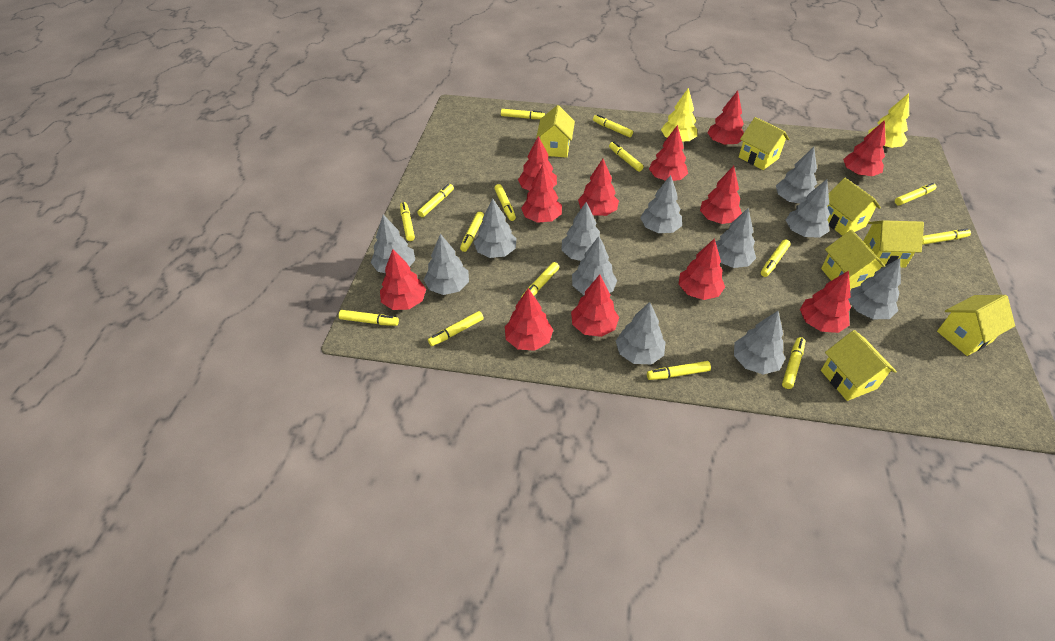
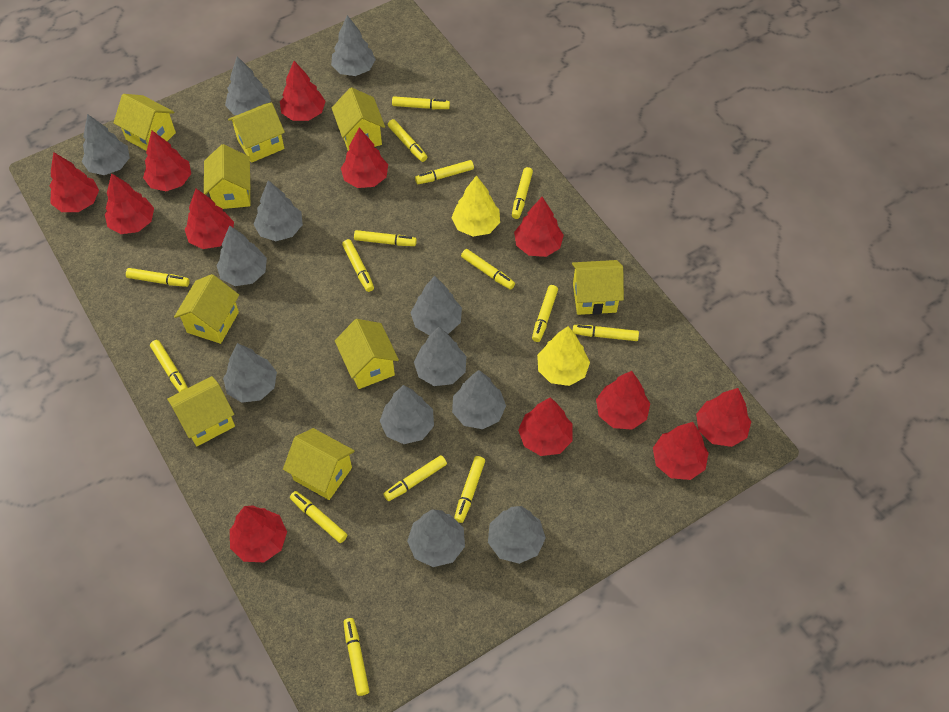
yellow house: [536,105,575,158] [739,117,789,170] [821,230,885,291] [821,330,897,401] [827,178,881,236] [863,220,924,268] [937,295,1015,356] = 7 -> [114,94,176,151] [167,376,235,447] [174,274,239,344] [204,144,251,209] [228,102,285,163] [283,428,355,500] [332,87,385,151] [335,319,399,389] [572,260,624,315] = 9

